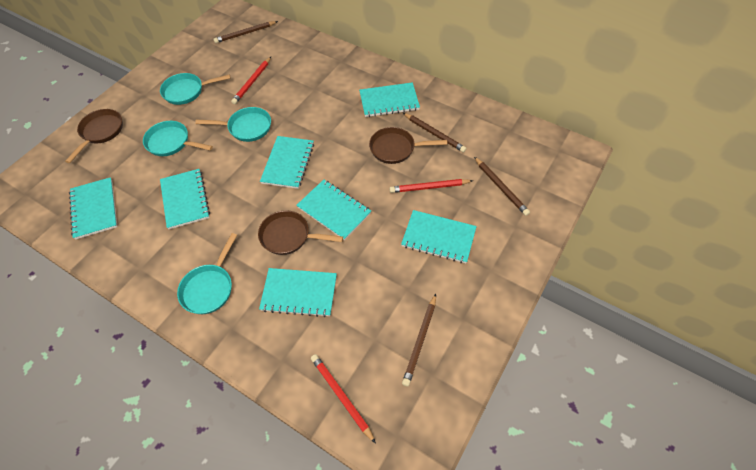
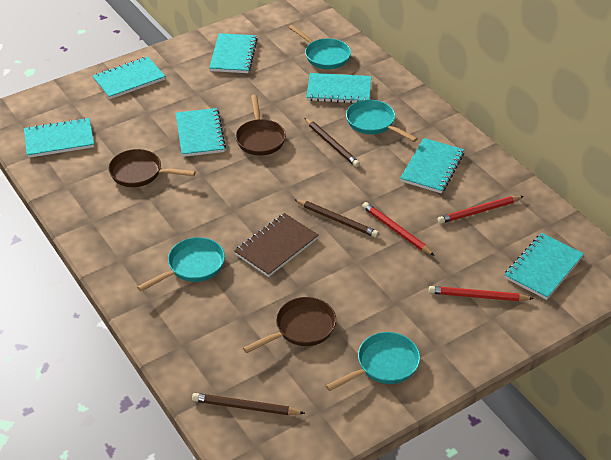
brown notebook: none = 0 -> [234,213,319,277] = 1
brown pencil: [213,21,278,43] [402,294,436,386] [403,113,466,152] [474,157,530,216] = 4 -> [192,393,305,415] [294,199,379,238] [305,118,360,167] = 3

